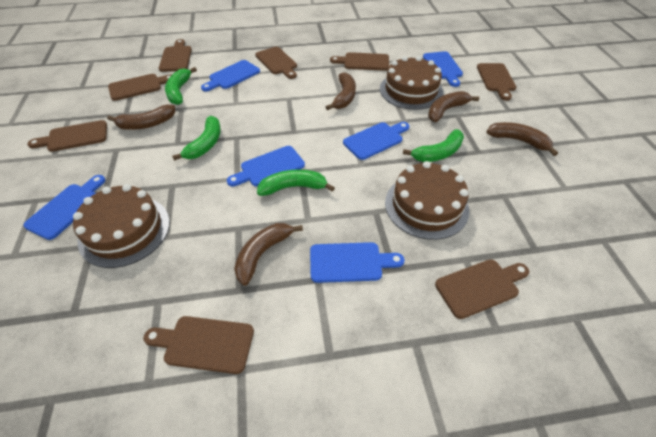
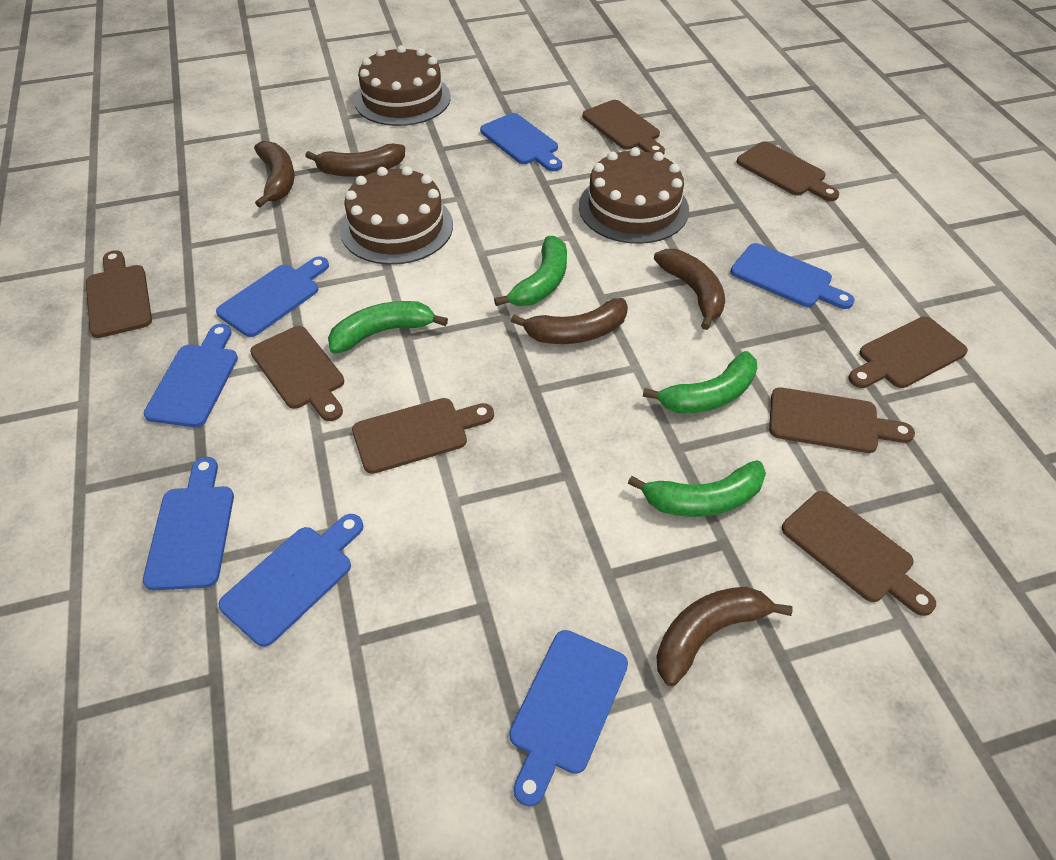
blue cutting board: [23,175,105,240] [201,60,260,91] [227,146,305,187] [310,242,404,283] [343,122,409,160] [423,51,463,87] = 6 -> [143,457,234,590] [144,324,238,427] [216,256,329,337] [218,514,363,647] [480,113,562,171] [509,630,628,806] [731,243,855,309] = 7

